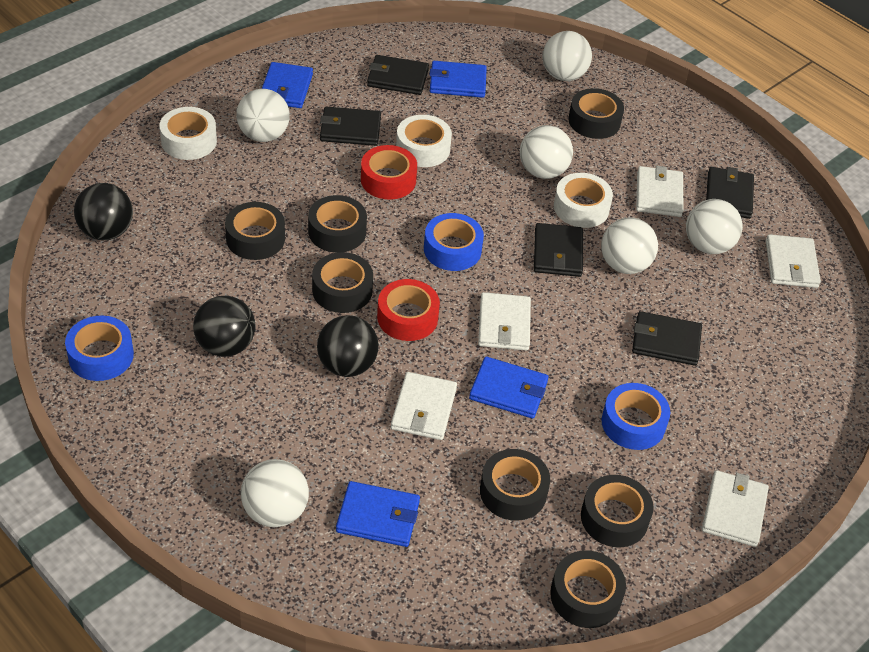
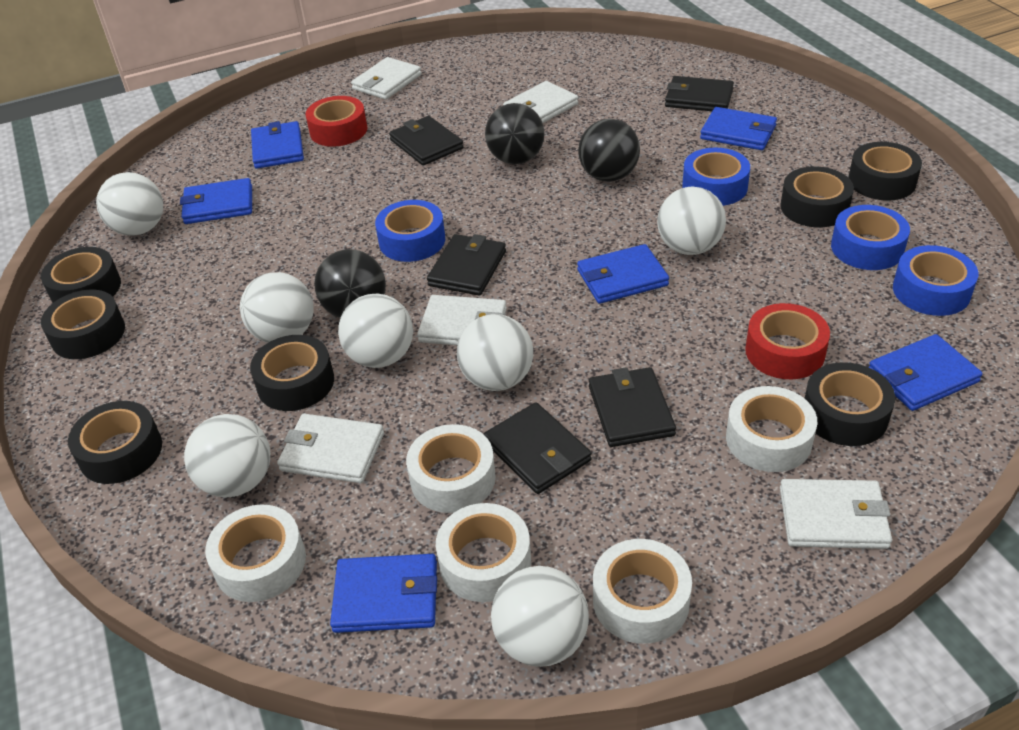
blue tape: [65,316,134,381] [424,213,484,271] [601,383,670,450] = 3 -> [375,200,445,262] [682,148,750,206] [831,205,910,270] [893,245,978,316] = 4
blue wallet: [262,62,313,108] [336,481,420,547] [430,61,487,98] [469,357,549,419] = 4 -> [180,178,252,224] [251,121,304,169] [330,554,437,633] [577,244,669,304] [700,107,777,150] [869,334,983,411] = 6
white ball: [236,89,290,142] [241,459,309,527] [520,125,573,179] [542,31,592,81] [601,217,658,274] [686,199,742,254] = 6 -> [96,172,163,236] [184,414,270,497] [240,272,314,343] [338,294,413,368] [457,314,533,391] [491,566,589,667] [657,187,726,255] = 7
white tape: [160,107,217,160] [396,115,452,167] [554,173,613,228] = 3 -> [205,504,306,602] [406,424,496,513] [436,503,531,602] [593,539,692,644] [726,386,817,472] = 5

